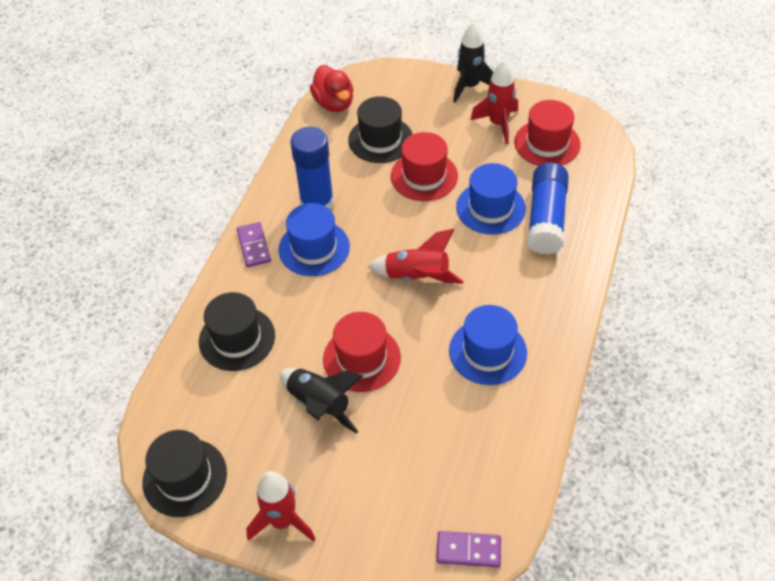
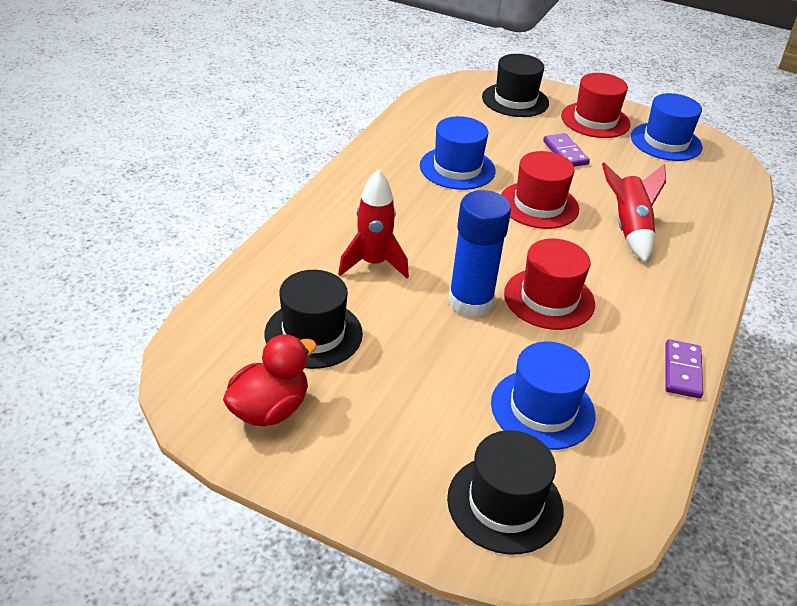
black rocket: [280,368,363,434] [453,22,493,103] = 2 -> none = 0
blue glue stick: [290,127,334,209] [527,163,569,255] = 2 -> [449,190,511,318] = 1
red rocket: [246,471,315,542] [367,229,464,284] [470,60,518,144] = 3 -> [338,169,409,278] [602,162,666,263] = 2

